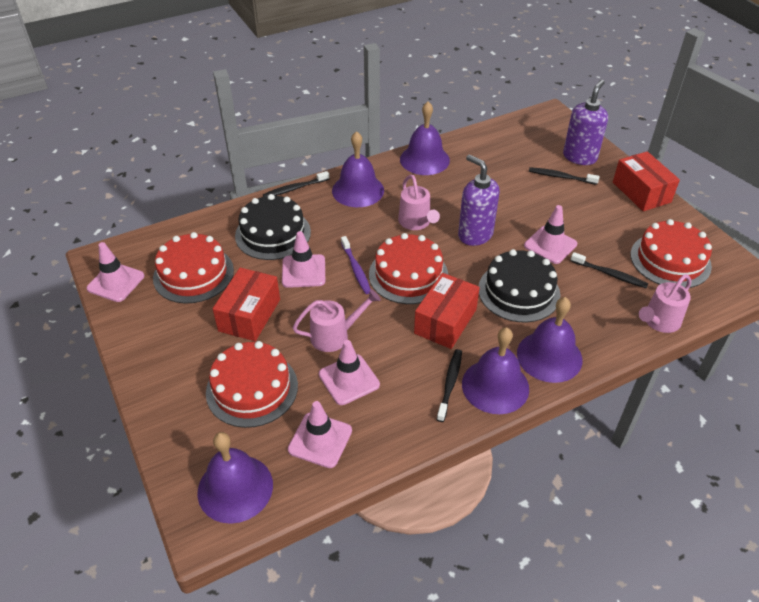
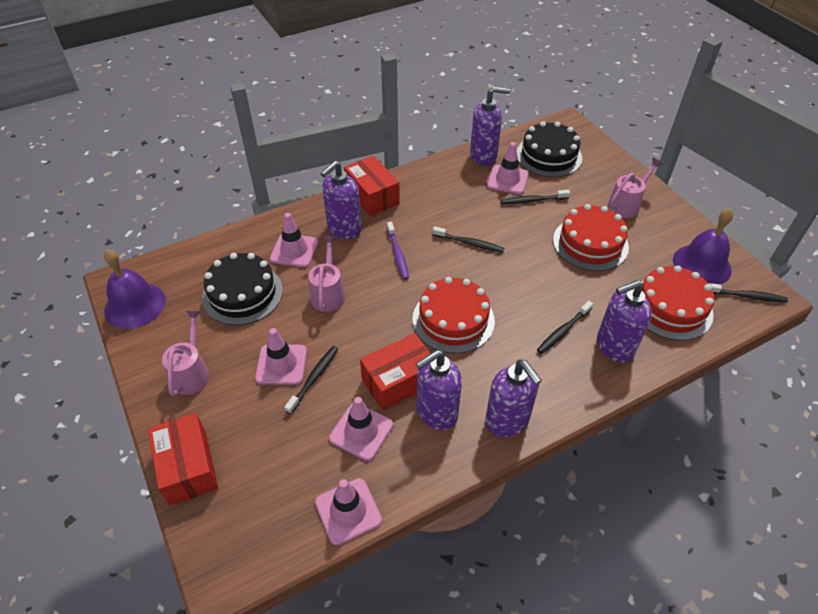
black toothbrush: [263,171,329,197] [437,349,462,422] [529,167,600,185] [571,252,648,288] = 4 -> [284,346,338,414] [433,226,504,253] [501,190,570,204] [537,301,593,354] [708,283,788,303] = 5
purple bell: [197,432,273,524] [332,131,384,207] [400,102,450,175] [462,327,529,414] [517,297,582,383] = 5 -> [104,249,166,329] [673,208,734,284] = 2
purple soap dispenser: [458,154,500,246] [563,80,608,165] = 2 -> [320,161,362,239] [416,350,462,430] [470,86,511,165] [485,360,542,438] [597,280,652,363] = 5
red cake: [153,232,234,303] [206,341,298,428] [369,233,448,304] [630,219,712,288] = 4 -> [412,277,495,354] [553,204,629,271] [641,265,714,340] = 3

